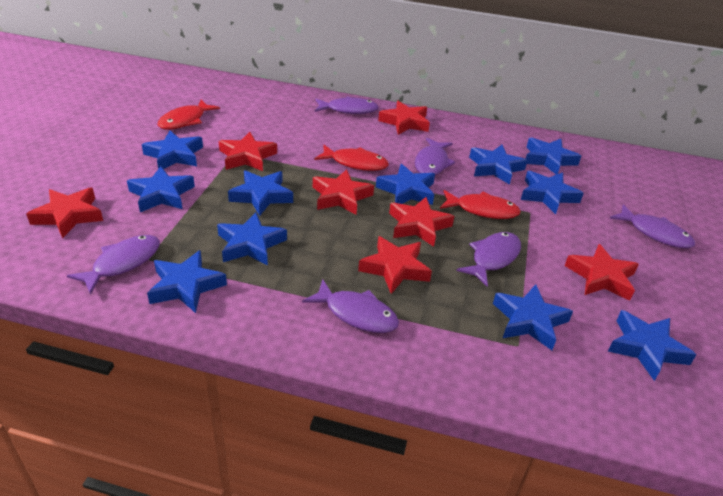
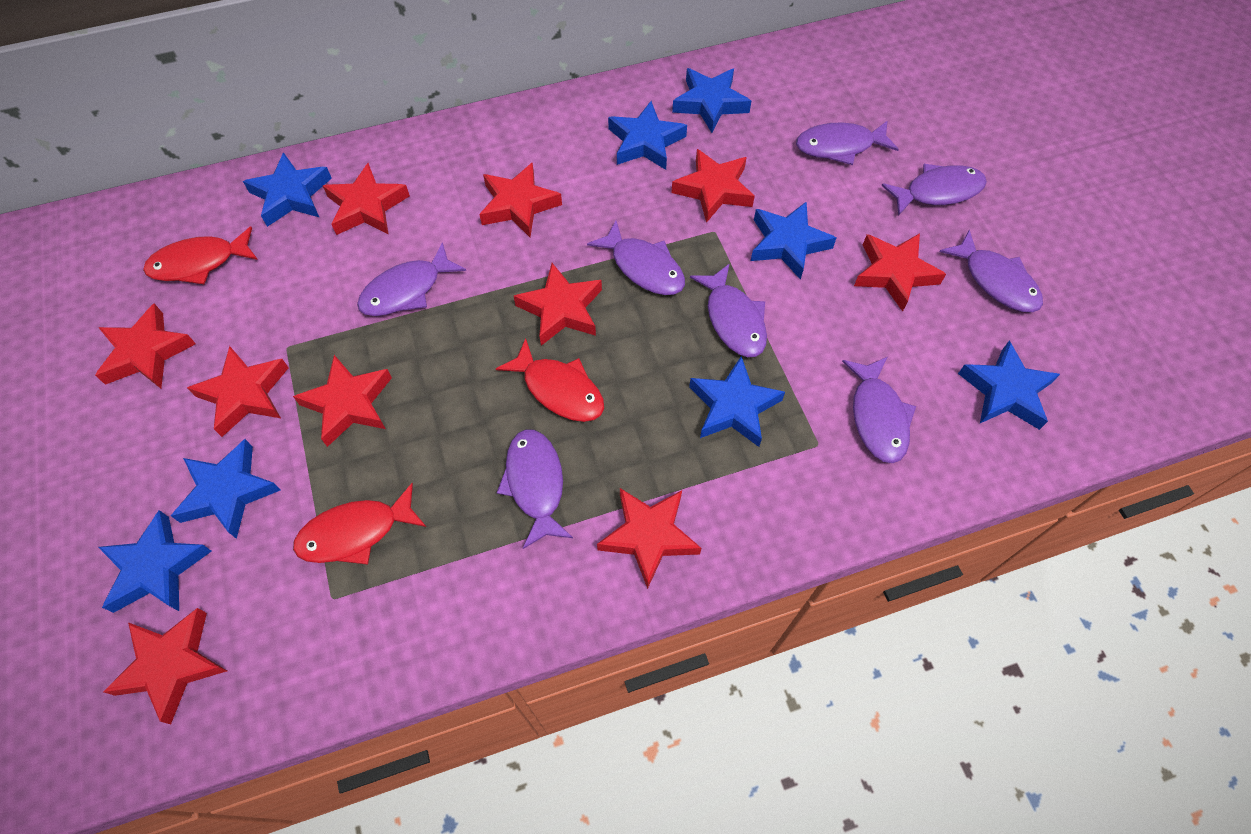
blue star: [127,166,195,212] [142,131,203,169] [147,250,227,313] [217,212,287,266] [228,170,293,216] [376,164,435,205] [469,145,528,185] [493,284,573,350] [521,171,584,214] [526,137,581,175] [608,310,697,381] = 11 -> [98,510,212,613] [171,439,281,539] [243,152,332,227] [608,101,687,170] [672,68,751,133] [689,356,785,447] [751,201,836,280] [958,341,1060,430] = 8
purple fish: [67,235,160,295] [302,279,399,333] [315,96,379,114] [415,138,455,175] [456,232,521,287] [610,204,695,248] = 6 -> [357,242,466,316] [497,429,573,549] [587,221,685,295] [690,263,767,357] [796,120,899,165] [842,357,916,463] [881,164,987,216] [940,230,1043,312] = 8
red star: [26,188,103,238] [219,132,277,171] [313,169,374,215] [358,236,432,294] [378,101,430,135] [389,197,454,247] [565,244,639,301] = 7 -> [95,303,196,388] [103,608,227,724] [187,346,289,437] [293,355,392,447] [323,163,410,235] [479,163,562,237] [514,263,602,346] [597,488,702,589] [672,149,755,223] [854,233,946,312] = 10

